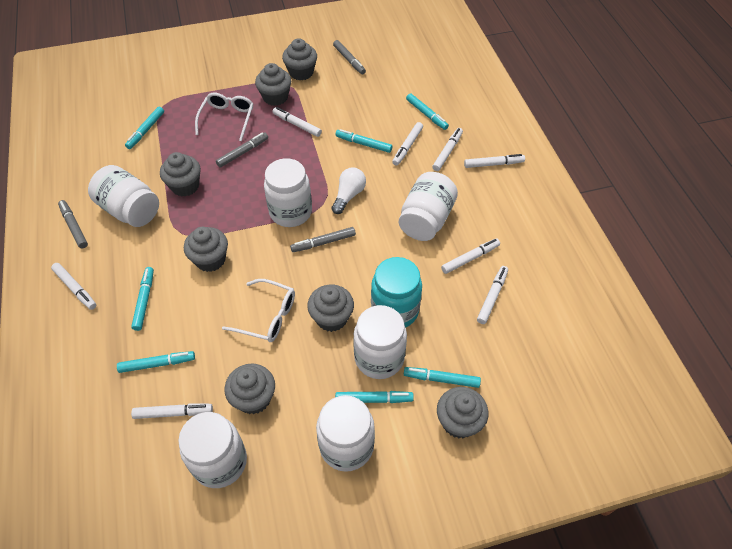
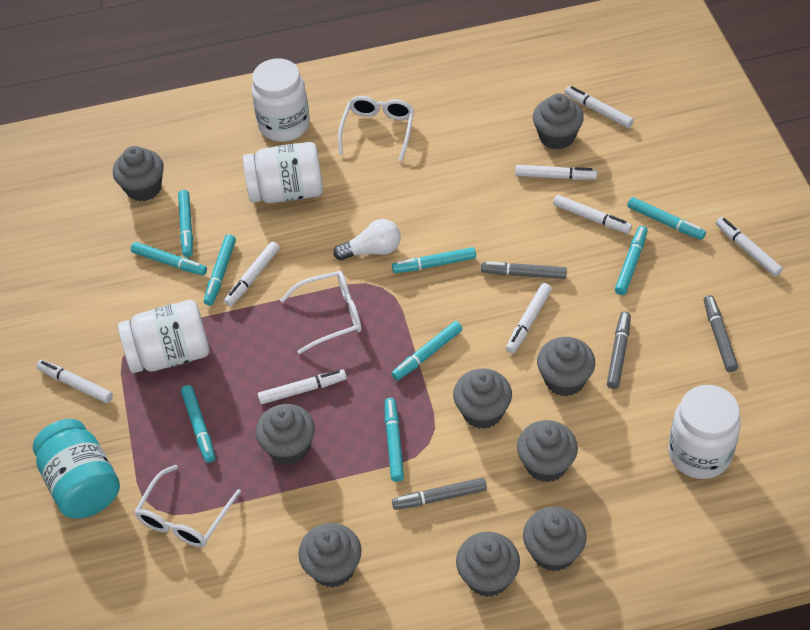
grey cupcake: [160,152,201,196] [184,227,228,272] [225,363,275,414] [255,63,291,106] [282,38,317,81] [307,285,354,332] [437,387,488,439] = 7 -> [113,146,164,201] [256,404,315,465] [298,523,361,588] [453,369,512,429] [456,532,520,597] [517,420,578,482] [523,507,587,571] [533,93,584,149] [537,337,595,396] = 9
turquoise marker: [117,351,195,373] [125,107,164,149] [131,267,154,331] [335,129,392,153] [335,391,414,403] [404,367,481,388] [406,93,449,130] = 7 -> [131,242,207,275] [178,190,193,257] [181,385,215,463] [204,234,236,305] [385,398,404,482] [391,321,462,380] [392,247,476,273] [615,226,648,295] [627,197,706,240] = 9
white glasses: [195,93,253,141] [222,279,295,342] = 2 -> [134,465,241,547] [280,271,362,354] [338,96,414,161] = 3
white jar: [88,165,159,227] [178,412,247,488] [264,158,312,227] [316,395,375,472] [353,305,407,379] [399,172,458,241] = 6 -> [118,300,209,373] [243,142,323,203] [251,59,310,142] [668,385,741,479] = 4

